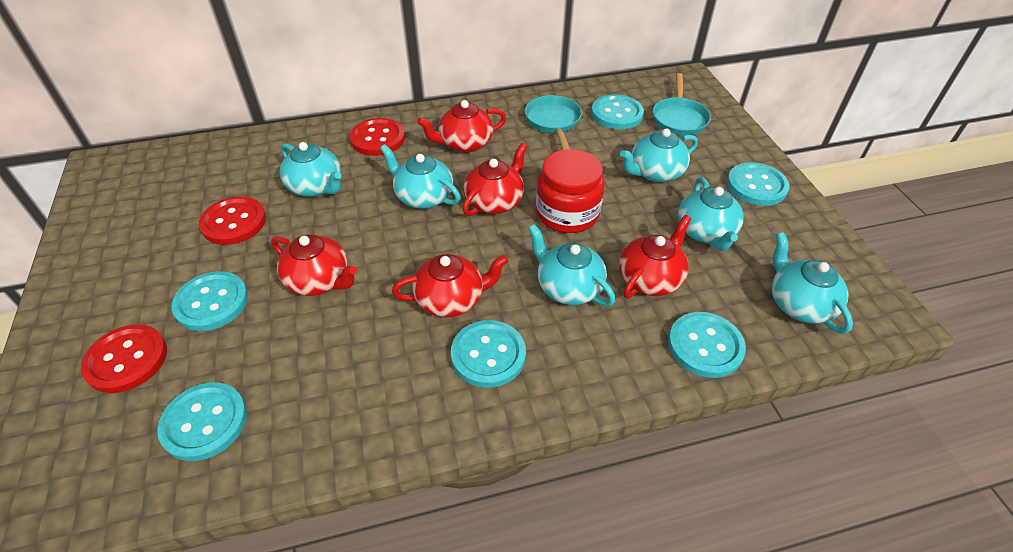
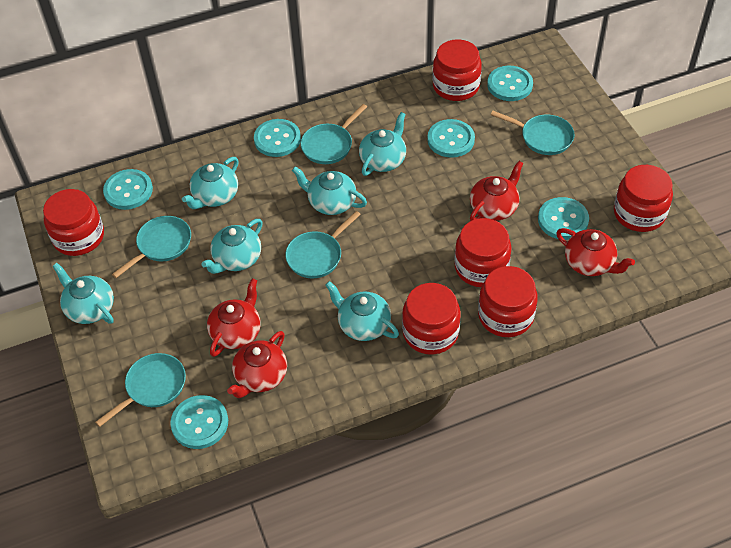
red button: [81,324,167,393] [199,196,266,245] [350,118,405,156] = 3 -> none = 0
red jar: [536,149,605,233] = 1 -> [43,189,104,256] [402,283,461,355] [433,39,482,101] [454,218,512,287] [478,266,538,337] [614,165,673,232] = 6
red teapot: [271,234,357,296] [392,254,508,317] [417,100,506,153] [462,143,527,216] [619,215,691,298] = 5 -> [207,278,261,357] [227,331,287,398] [470,161,524,221] [556,228,635,276] = 4
turquoise pan: [525,95,582,150] [653,73,711,135] = 2 -> [95,353,186,427] [112,216,191,278] [285,211,361,278] [300,104,367,164] [491,111,575,155] = 5

